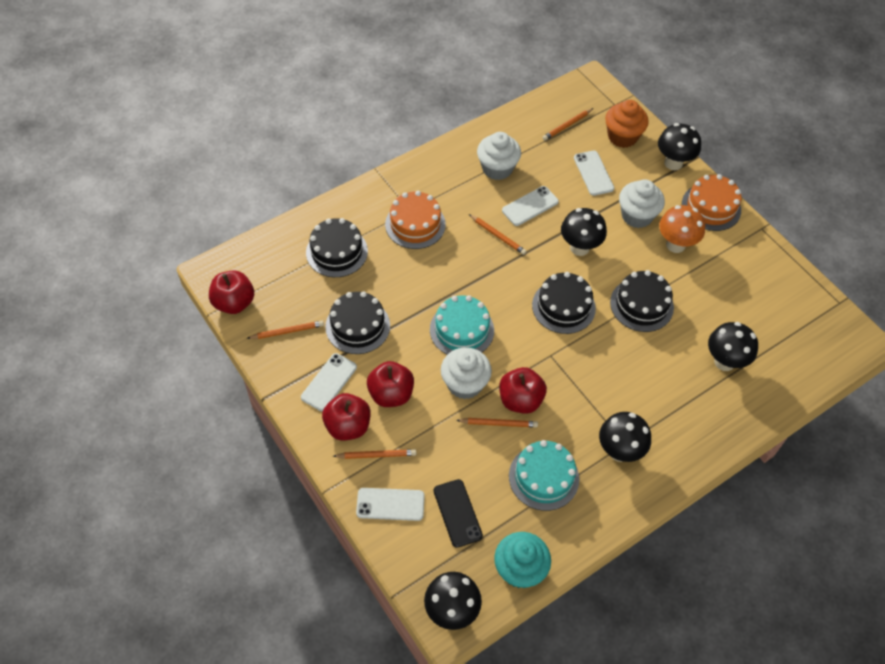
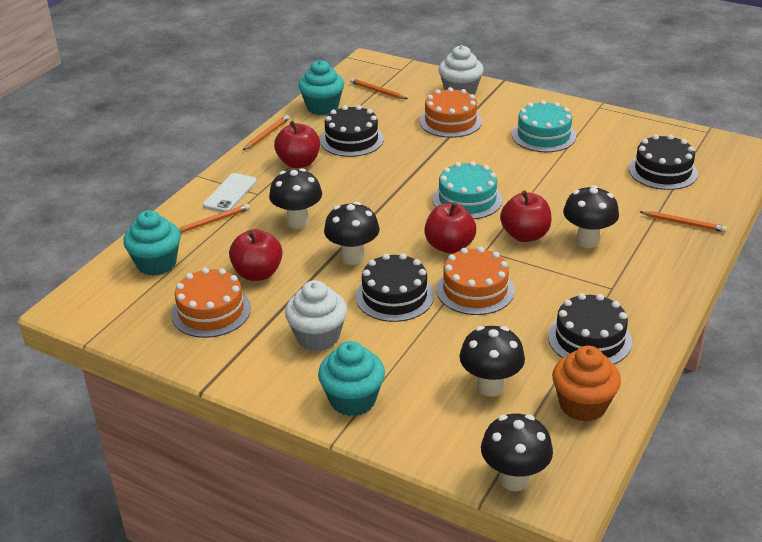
black phone: [434,479,483,548] = 1 -> none = 0
orange cake: [385,191,446,249] [682,174,741,231] = 2 -> [171,268,251,338] [420,87,482,138] [436,247,515,315] = 3
orange mushroom: [659,205,705,253] = 1 -> none = 0
orange pencil: [247,321,324,339] [333,449,416,459] [456,418,538,427] [469,214,527,255] [542,108,593,141] = 5 -> [178,204,250,233] [243,115,290,150] [350,78,408,99] [640,211,727,233] = 4
turquoise cupcake: [494,532,551,588] = 1 -> [123,210,181,276] [298,60,344,115] [318,341,385,416] = 3
white cupcake: [441,347,492,399] [477,132,521,180] [619,179,665,228] = 3 -> [285,280,347,351] [439,45,484,95] = 2
white phone: [301,353,357,411] [356,488,425,521] [502,186,559,226] [574,151,614,196] = 4 -> [203,173,257,212] = 1

